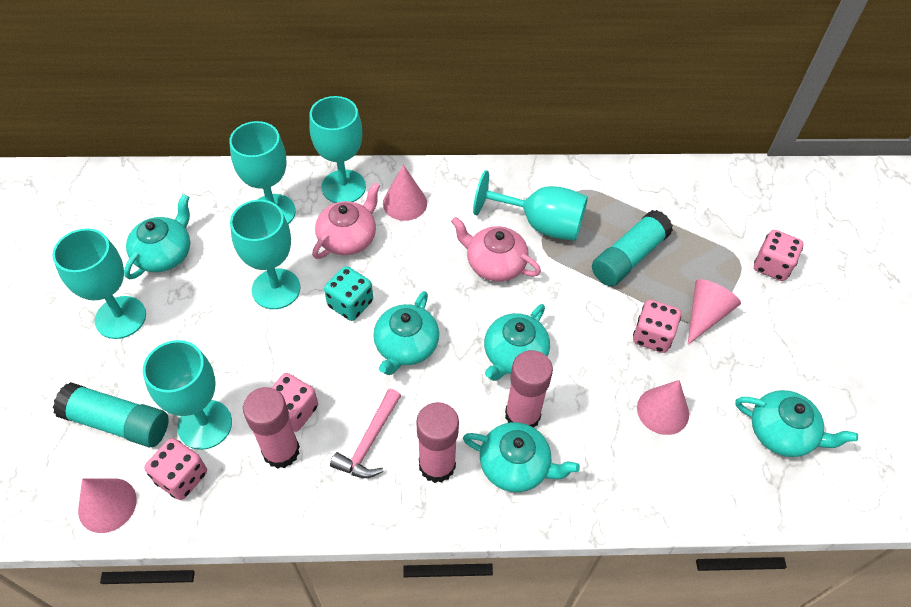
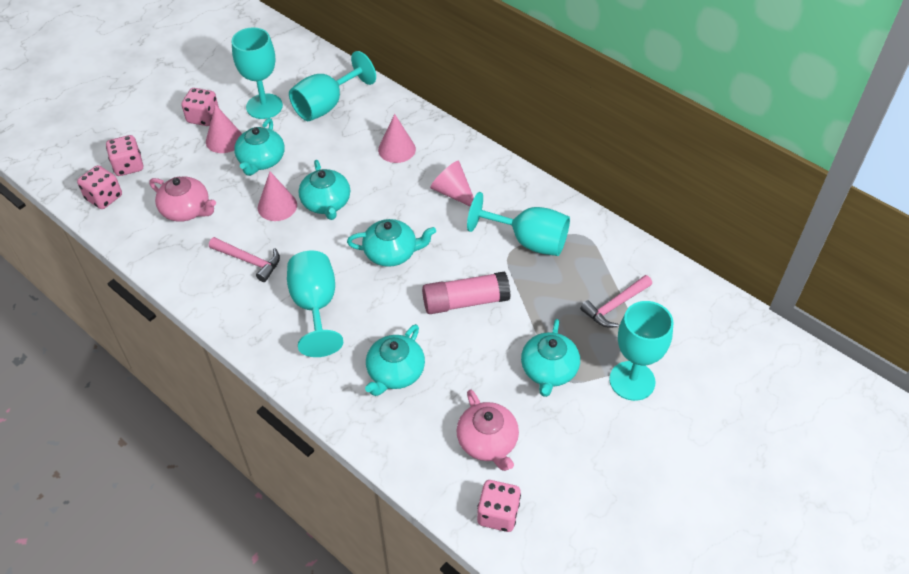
pink glue stick: [243,387,300,469] [416,402,459,483] [505,350,553,427] = 3 -> [422,271,511,314] = 1
pink hammer: [330,389,401,478] = 1 -> [209,237,280,282] [580,275,652,328] = 2
turquoise dice: [324,266,373,321] = 1 -> none = 0
turquoise glue stick: [53,382,168,447] [592,210,673,286] = 2 -> none = 0
turquoise goblet: [52,228,146,339] [143,340,232,450] [229,121,296,224] [230,200,301,309] [309,96,366,203] [473,170,588,241] = 6 -> [232,28,283,119] [287,251,343,357] [289,51,376,121] [467,192,570,256] [609,301,674,401] = 5

